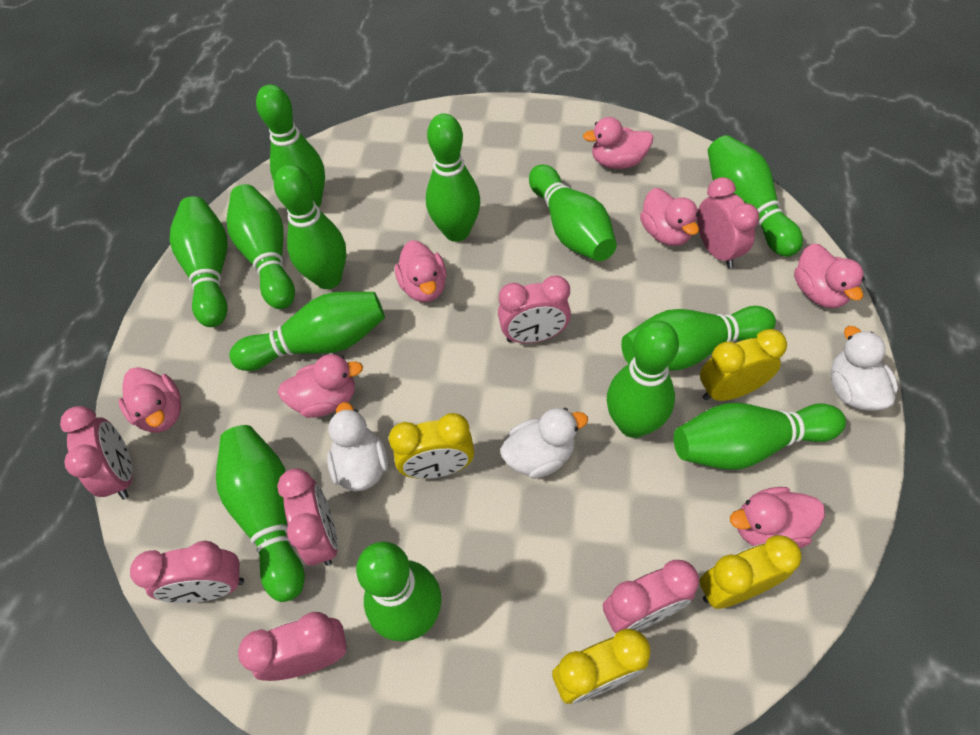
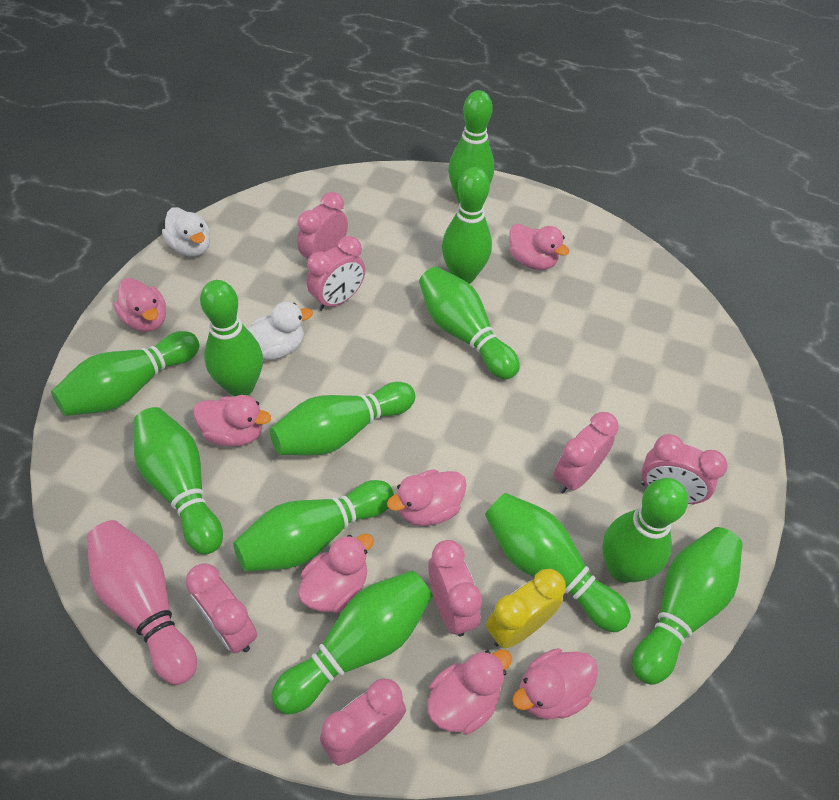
green bowling pin: [169,196,228,327] [216,425,304,602] [226,184,295,309] [229,292,385,371] [256,85,325,207] [274,164,346,289] [356,542,442,641] [426,113,480,242] [529,165,617,261] [607,321,679,438] [621,306,776,371] [674,403,846,470] [708,135,803,257] = 13 -> [51,331,200,416] [134,407,223,555] [200,280,263,396] [233,480,394,572] [270,382,415,455] [271,571,433,715] [419,267,520,379] [442,167,492,284] [448,90,494,204] [485,493,631,632] [602,478,688,583] [632,527,742,685] = 12
pink bowling pin: none = 0 -> [87,520,197,685] = 1
white duck: [327,402,388,492] [500,408,588,479] [831,326,898,411] = 3 -> [162,208,210,257] [247,302,313,360] = 2
yellow clock: [389,413,474,479] [552,629,650,704] [699,535,802,609] [700,329,787,401] = 4 -> [486,569,566,649] = 1

